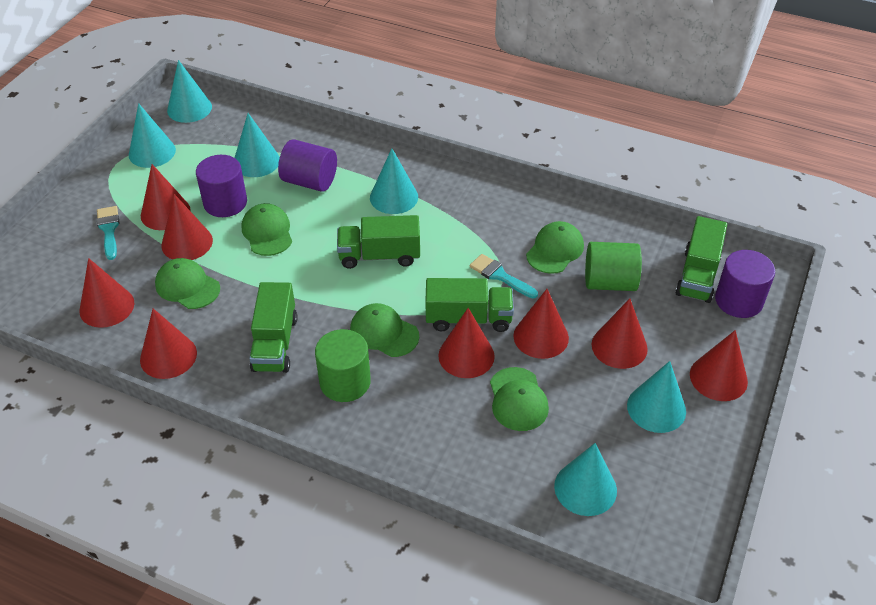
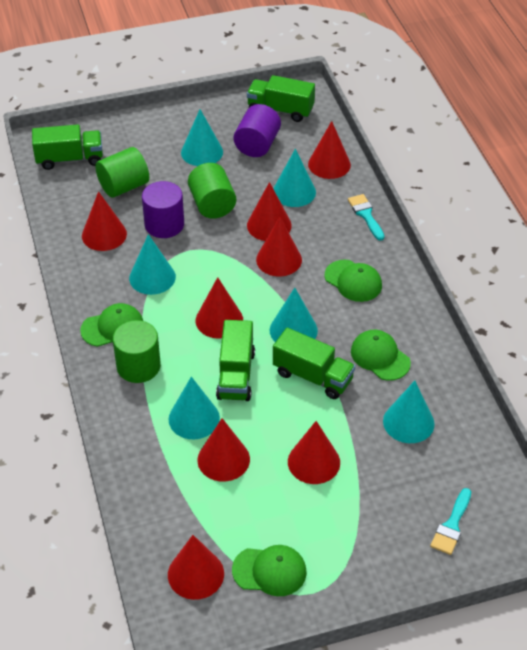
green cap: [155,258,220,309] [242,203,292,256] [350,303,419,357] [490,367,549,431] [526,221,584,274] = 5 -> [80,303,143,347] [232,545,307,596] [325,260,382,302] [351,330,411,381] = 4
green cylinder: [315,329,371,402] [585,242,642,291] = 2 -> [96,147,149,198] [113,320,161,383] [188,163,236,219] = 3
purple cylinder: [196,155,247,217] [278,139,337,192] [715,250,775,318] = 3 -> [142,181,184,238] [234,104,281,157] = 2

